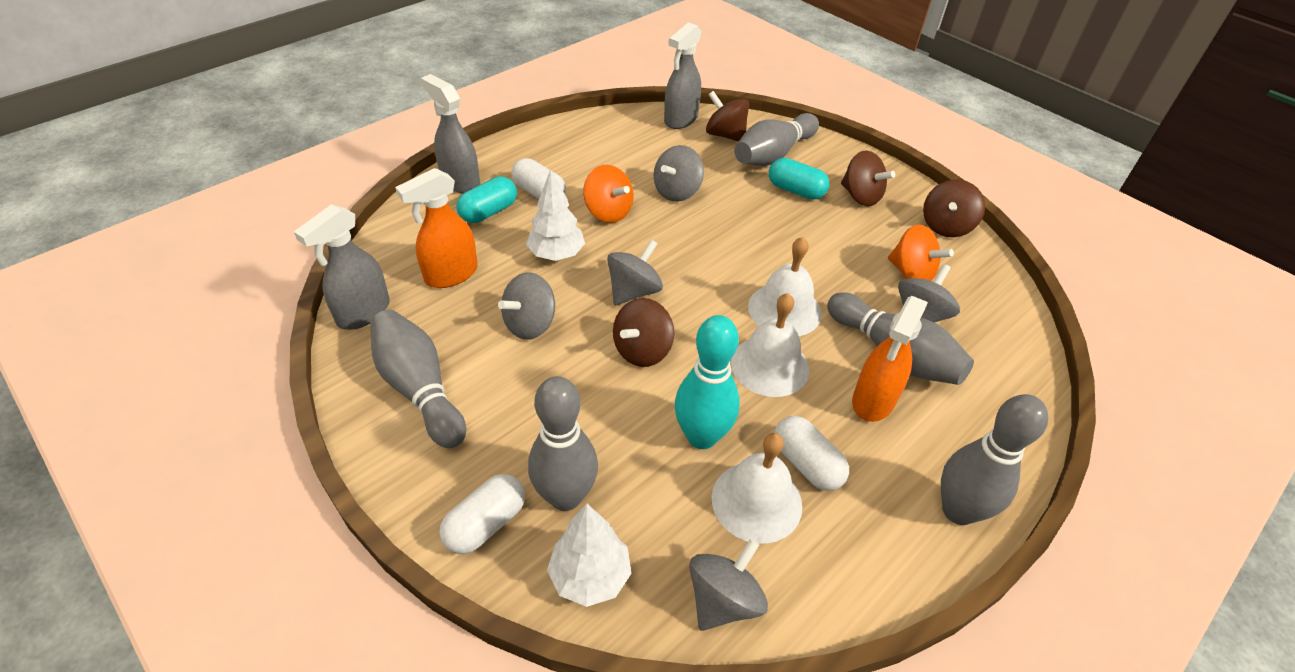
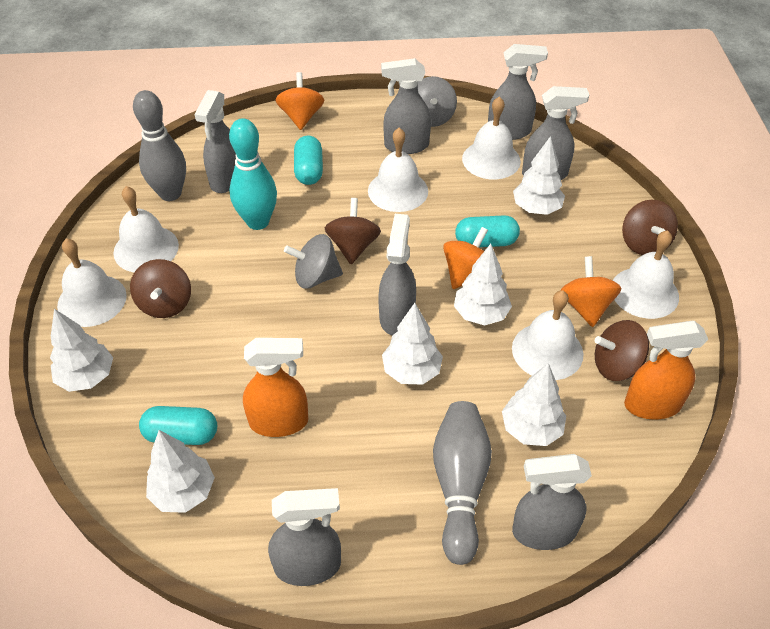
grey bowling pin: [370,310,466,448] [528,376,598,511] [734,113,819,166] [827,292,974,385] [941,394,1048,525] = 5 -> [133,90,186,201] [433,401,492,565] = 2
grey spinning top: [498,272,555,340] [607,240,663,305] [654,145,704,202] [689,539,768,631] [898,264,960,323] = 5 -> [284,234,343,289] [417,76,457,127] = 2
grey spray bottle: [294,204,390,330] [420,74,480,194] [664,22,702,129] = 3 -> [194,90,236,193] [268,488,341,586] [378,214,416,335] [381,58,431,154] [488,44,548,140] [512,454,592,550] [522,86,589,180] = 7
orange spinning top: [583,165,634,223] [888,224,954,281] = 2 -> [276,72,324,130] [443,227,488,289] [561,256,621,327] = 3
turquoise capsule: [456,176,517,223] [769,158,829,200] = 2 -> [139,406,217,445] [294,135,323,185] [455,216,520,247] = 3
white bell: [712,433,802,544] [731,293,809,397] [748,237,821,336] = 3 -> [57,238,127,327] [113,186,179,272] [368,128,428,212] [462,96,521,180] [512,290,583,380] [613,230,679,319] = 6
white capsule: [439,474,525,554] [512,158,566,199] [774,416,849,491] = 3 -> none = 0
white tree: [526,169,585,261] [547,504,631,607] = 2 -> [50,309,113,392] [146,430,215,513] [382,303,443,385] [454,244,512,326] [502,363,566,446] [513,136,565,215] = 6

